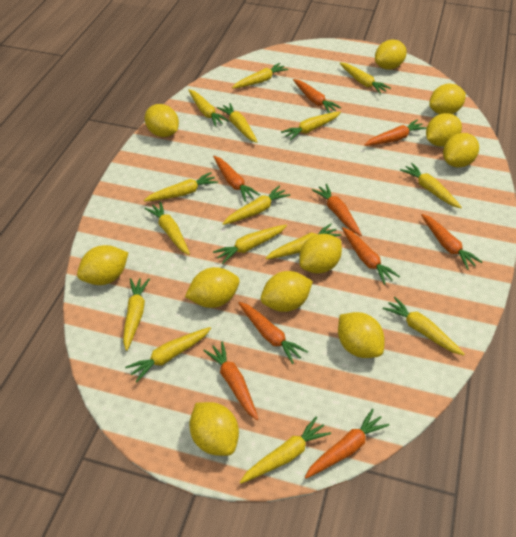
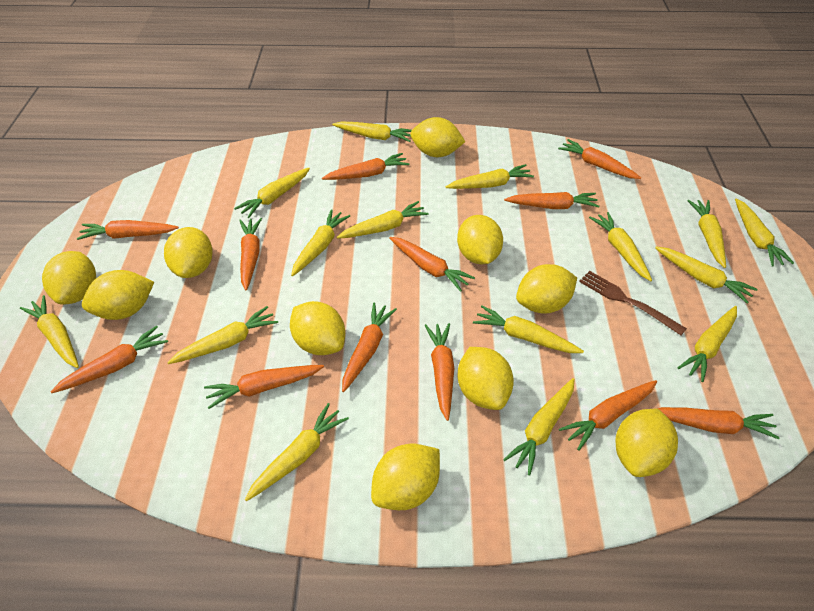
brown fork: none = 0 -> [579,271,687,335] = 1
orange carrot: [203,342,258,420] [213,156,260,202] [238,302,308,364] [293,79,341,113] [305,409,389,479] [312,184,362,236] [342,227,400,285] [364,120,427,146] [421,214,482,270] = 9 -> [50,326,168,393] [77,220,179,240] [204,365,324,409] [239,218,262,290] [322,153,410,180] [342,302,397,392] [389,237,475,292] [425,323,454,421] [504,192,600,209] [558,139,641,179] [559,380,657,451] [658,407,780,439] = 12
yellow lemon: [77,245,128,285] [145,104,179,137] [185,267,240,308] [189,402,239,456] [261,271,313,312] [299,234,342,273] [338,312,385,358] [375,40,407,70] [426,113,462,147] [429,84,466,114] [443,133,479,168] = 11 -> [42,251,96,305] [82,270,154,320] [164,227,213,278] [290,301,345,355] [371,444,440,510] [410,117,465,157] [457,215,503,264] [457,347,514,410] [516,264,577,313] [615,409,678,477] = 10

